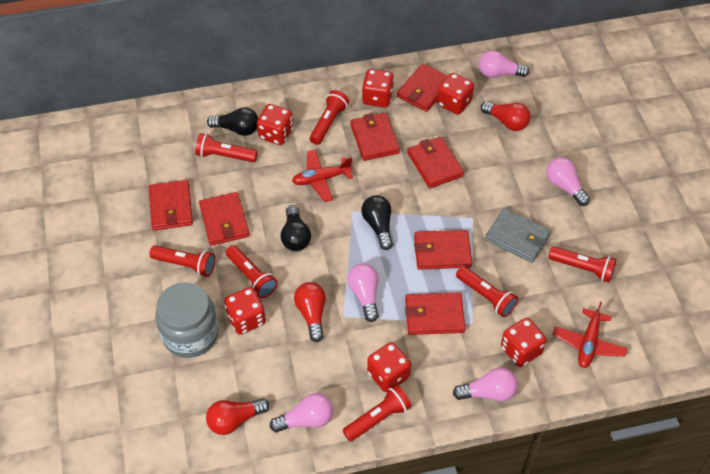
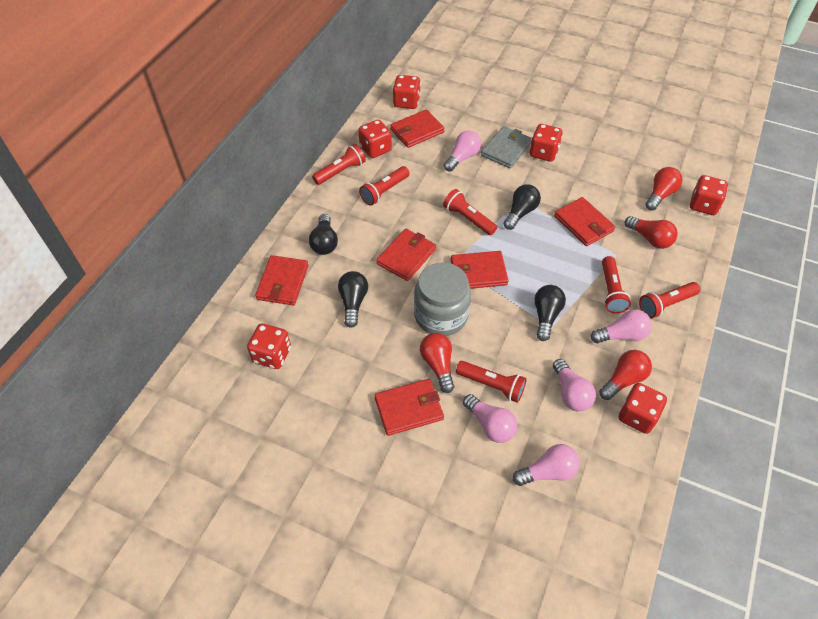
black light bulb: [207,107,258,136] [281,205,311,251] [361,195,393,250] = 3 -> [309,214,338,255] [338,271,368,328] [503,184,541,230] [534,285,566,341] = 4
red flashlight: [149,245,215,277] [195,133,258,162] [226,245,278,298] [310,90,349,145] [342,385,412,442] [456,266,518,317] [548,246,617,282] = 7 -> [312,144,366,185] [359,166,410,206] [443,189,497,235] [456,361,527,403] [602,256,631,314] [639,282,701,318] = 6
red light bulb: [206,398,269,435] [294,282,326,342] [481,101,531,131] = 3 -> [420,333,454,393] [599,350,652,400] [625,216,678,249] [645,167,683,210] = 4
red plane: [292,150,353,202] [553,302,627,368] = 2 -> none = 0
red wallet: [149,180,193,230] [199,192,250,246] [350,113,400,161] [397,64,448,112] [405,292,465,335] [407,137,464,188] [414,230,472,270] = 7 -> [255,255,309,305] [374,379,444,436] [376,229,436,281] [390,109,445,148] [451,251,509,289] [554,197,615,246] = 6

